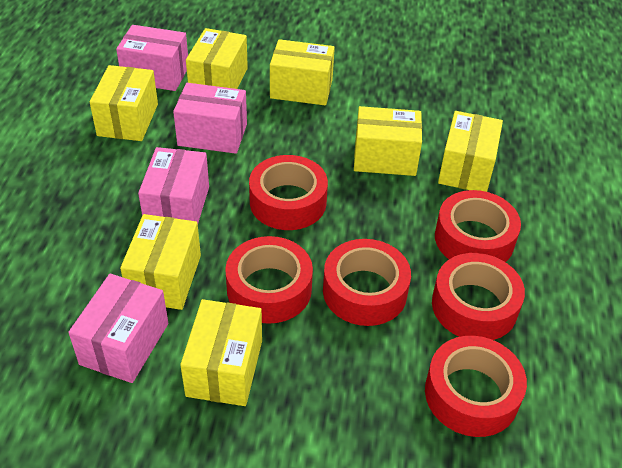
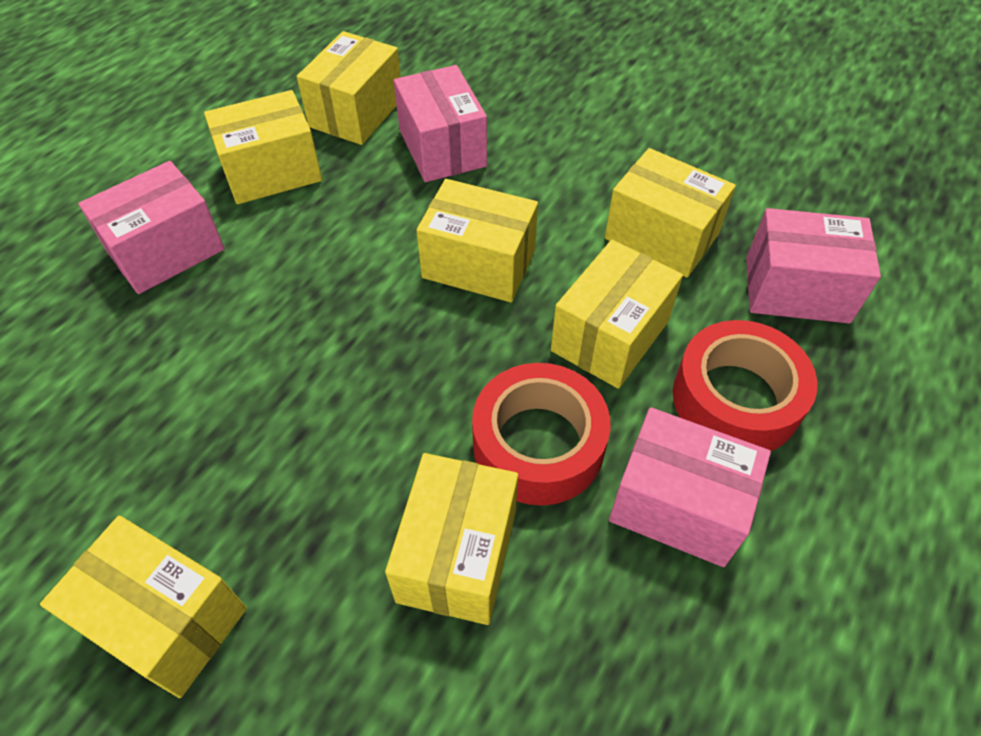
red tape: [225,236,313,324] [249,155,328,230] [323,239,411,326] [425,336,527,437] [432,253,525,340] [435,190,521,262] = 6 -> [472,363,611,505] [673,320,817,451] = 2

